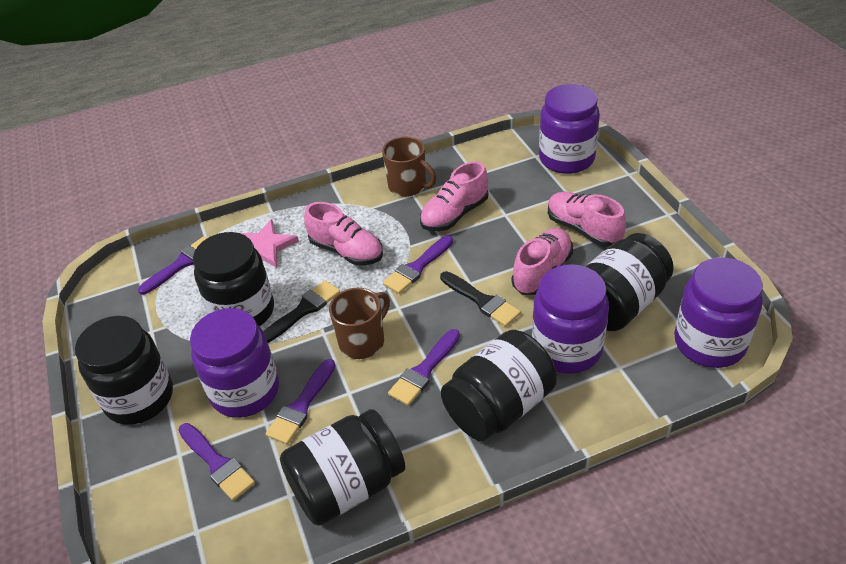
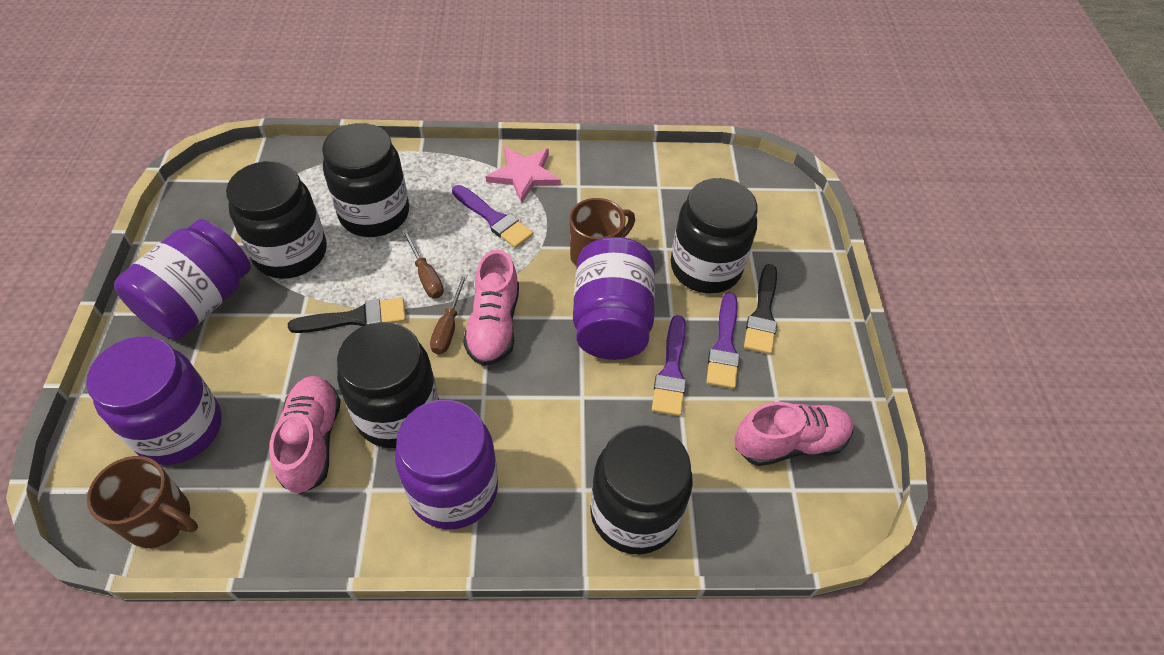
brown screwdriver: none = 0 -> [402,229,444,298] [430,274,468,354] = 2
pink shoe: [304,202,383,265] [420,161,488,231] [512,228,573,295] [548,192,626,246] = 4 -> [269,376,341,494] [463,250,519,366] [734,402,853,466] = 3
purple brush: [138,236,207,295] [178,423,255,501] [266,359,335,445] [383,235,453,294] [388,329,460,406] = 5 -> [452,185,533,248] [652,315,686,416] [706,292,740,389] = 3

